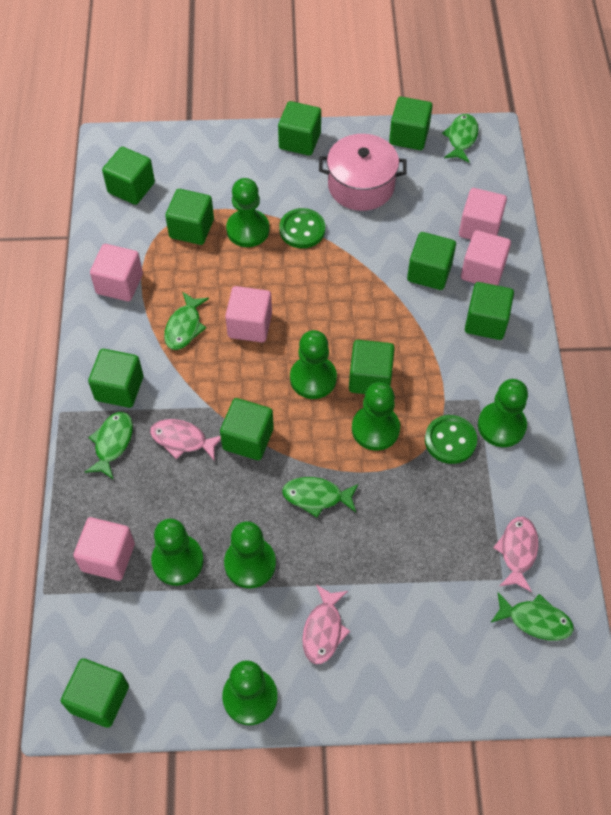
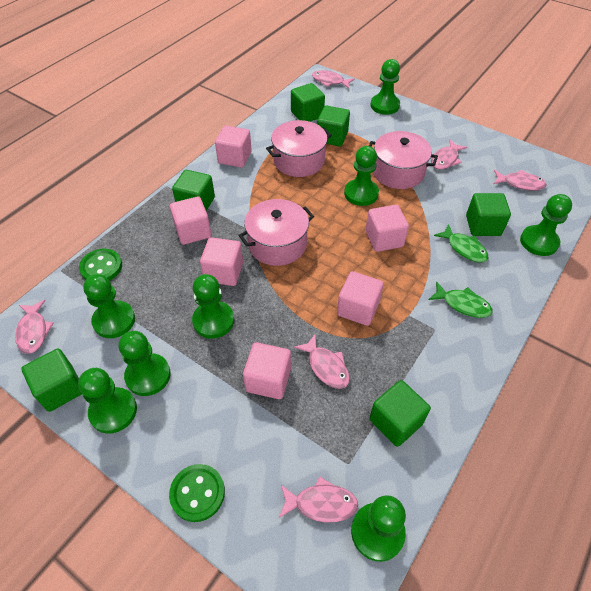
green cube: [61,658,129,728] [88,349,143,408] [102,147,155,205] [165,189,214,245] [220,398,274,460] [278,101,321,156] [349,340,395,394] [389,97,432,150] [407,232,456,290] [465,282,514,340] = 10 -> [21,349,82,412] [172,170,215,211] [291,83,325,122] [317,106,350,147] [370,380,431,447] [466,193,511,236] = 6
green fish: [85,412,133,480] [164,292,209,350] [282,477,359,518] [442,114,479,163] [490,592,574,641] = 5 -> [428,282,492,318] [434,224,489,262] = 2
green pawn: [151,519,204,586] [222,661,278,725] [224,521,276,588] [226,178,270,247] [290,330,337,399] [352,382,400,451] [478,379,528,447] = 7 -> [78,368,137,434] [83,274,135,338] [119,331,171,396] [192,274,234,339] [344,146,379,206] [351,495,406,562] [370,59,400,115] [520,194,572,256] = 8
pink cube: [73,517,135,581] [90,244,143,301] [225,286,272,343] [459,188,507,240] [461,230,511,286] = 5 -> [170,196,211,245] [200,237,243,286] [215,126,252,168] [243,342,291,399] [337,271,384,326] [366,205,409,252] = 6
pink fish: [150,419,221,461] [302,584,350,664] [493,517,538,592] = 3 -> [15,300,54,354] [279,476,358,523] [294,334,350,389] [312,70,355,89] [431,140,467,169] [494,170,547,191] = 6
pink pot: [319,134,407,211] = 1 -> [238,199,314,266] [266,120,332,177] [369,131,438,189] = 3

